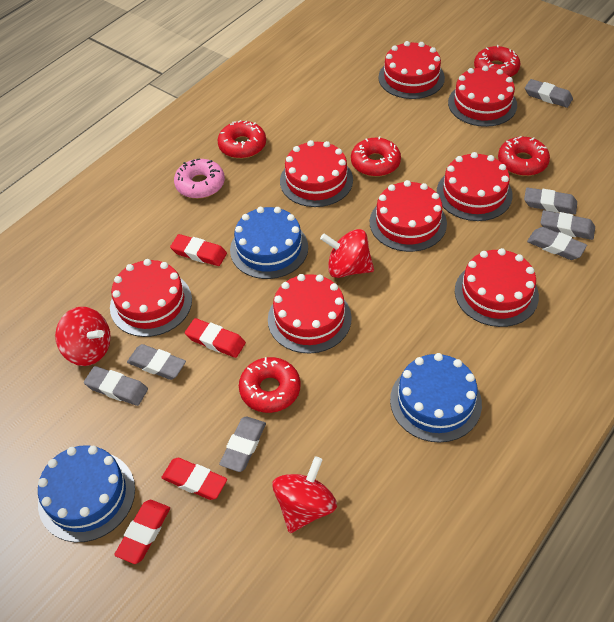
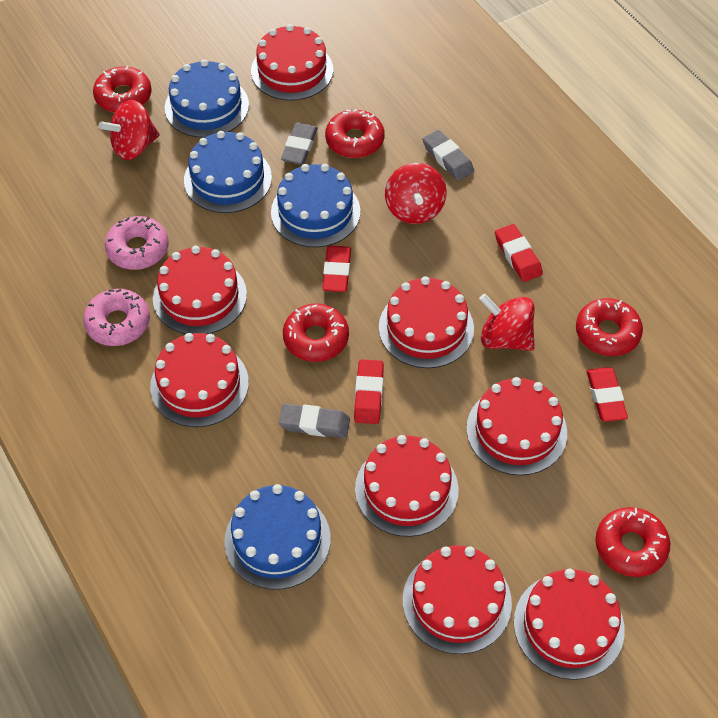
blue cake: [38,445,135,542] [230,207,308,279] [390,353,482,443] = 3 -> [165,59,249,138] [184,131,272,213] [224,484,330,590] [271,164,360,247] = 4
grey eraser: [84,366,148,406] [127,344,186,380] [219,416,266,472] [524,187,577,214] [525,79,573,108] [527,227,587,260] [540,210,595,240] = 7 -> [279,404,350,438] [281,123,318,165] [423,130,474,181] = 3
pink donut: [174,158,225,199] = 1 -> [83,289,150,346] [105,216,169,270] = 2

